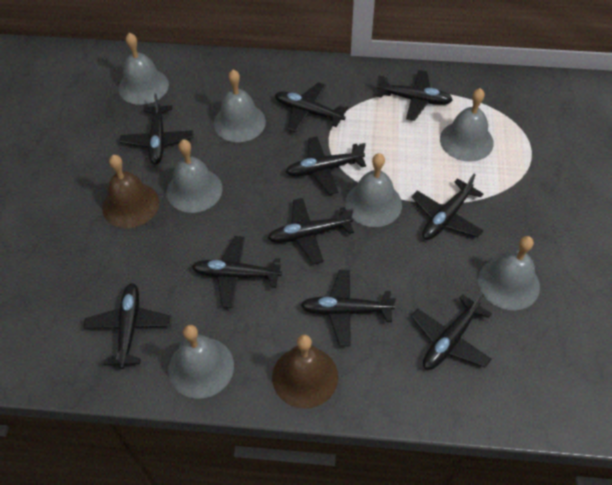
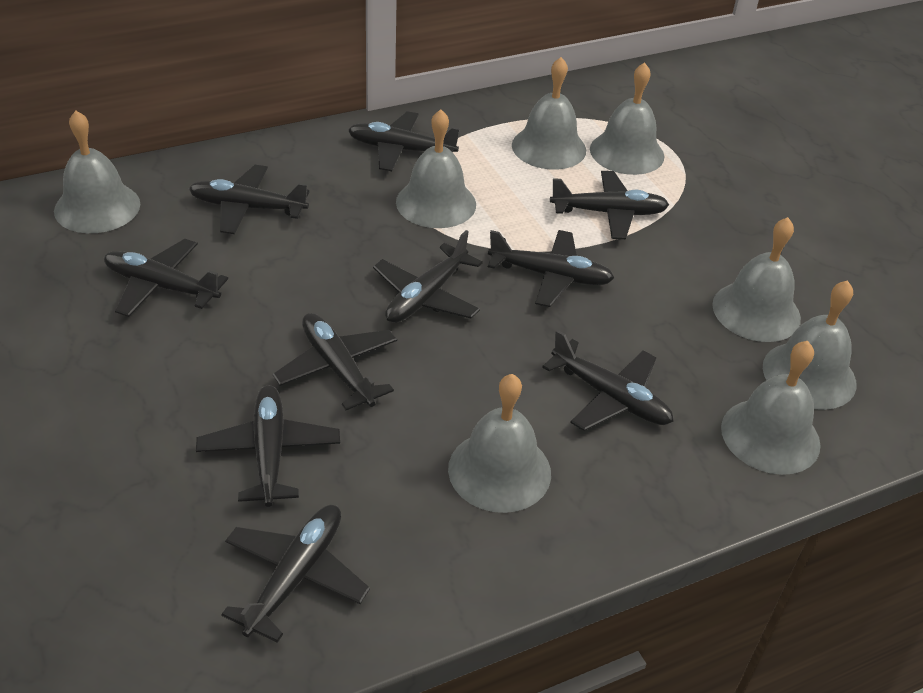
brown bell: [102,155,159,228] [272,335,338,409] = 2 -> none = 0
grey bell: [119,33,169,105] [167,139,223,213] [168,325,234,399] [214,70,266,142] [345,153,402,227] [440,88,494,162] [478,236,540,310] = 7 -> [54,111,140,233] [396,109,476,228] [448,374,551,513] [512,57,586,170] [590,62,664,175] [712,217,801,342] [721,341,821,475] [763,280,857,410] = 8

